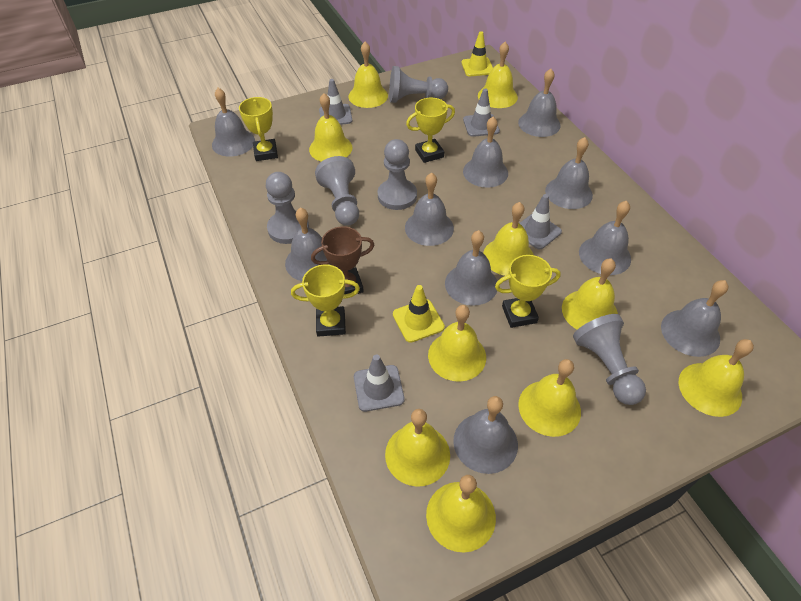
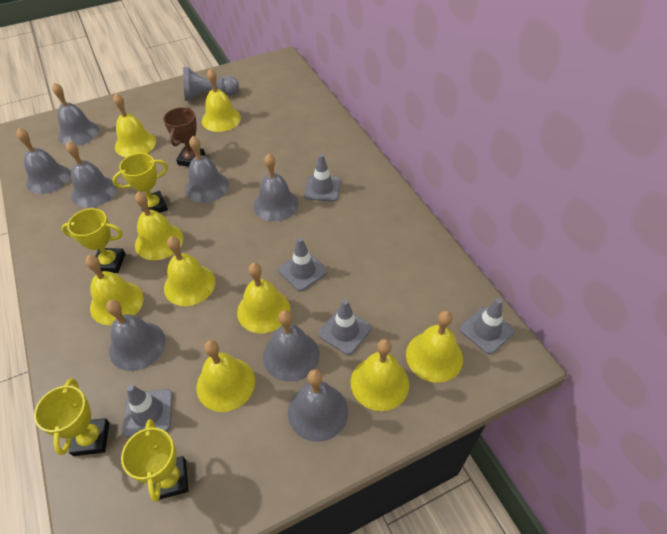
grey bell: [212,88,255,157] [285,207,330,281] [405,173,454,246] [445,230,497,306] [453,396,518,474] [463,117,508,188] [518,69,561,137] [545,137,593,209] [579,201,631,275] [661,280,729,357] = 10 -> [16,128,71,194] [52,83,99,146] [66,141,117,208] [106,300,165,371] [185,136,229,203] [253,154,299,221] [263,310,319,382] [288,369,348,442] = 8
grey pawn: [266,172,309,244] [315,156,359,226] [378,139,417,210] [389,66,448,103] [573,314,646,405] = 5 -> [183,67,239,101] = 1
grey traffic cone: [319,79,352,125] [354,354,404,412] [463,88,500,137] [519,194,562,250] = 4 -> [123,385,173,438] [278,238,328,291] [304,154,340,202] [318,299,372,355] [460,298,515,354] = 5
yellow bell: [309,93,352,162] [349,42,388,108] [385,409,450,487] [426,475,496,553] [428,305,486,382] [478,42,518,108] [483,202,534,276] [518,359,581,437] [562,258,618,330] [678,339,754,417] = 10 -> [85,255,143,325] [113,93,156,157] [135,191,183,260] [164,236,215,306] [197,340,255,412] [202,69,241,132] [237,263,290,333] [351,339,409,411] [406,311,463,383] = 9
yellow traffic cone: [393,285,445,343] [461,31,493,76] = 2 -> none = 0

